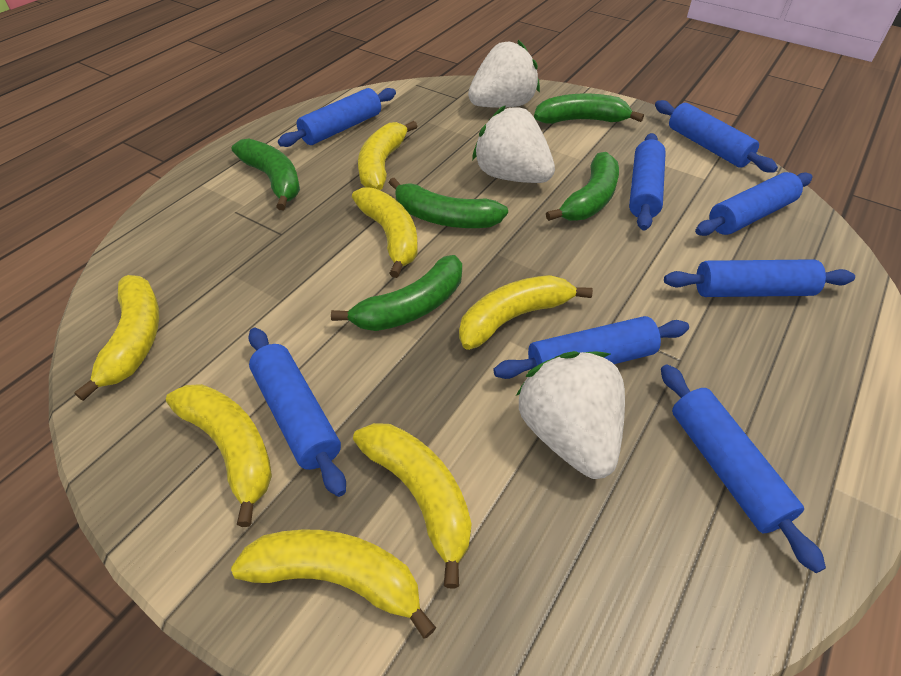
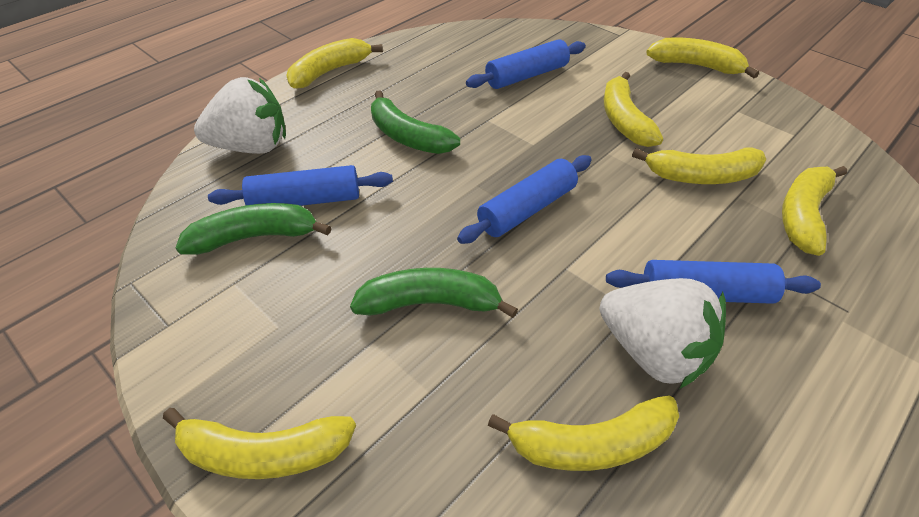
blue rolling pin: [248,328,346,497] [278,88,396,147] [493,316,689,379] [629,133,666,230] [655,100,778,173] [661,364,826,573] [664,259,855,297] [695,172,812,236] = 8 -> [208,165,393,206] [457,155,592,244] [466,39,586,89] [606,260,821,304] = 4
green banana: [232,138,300,210] [331,255,462,331] [389,178,508,228] [534,94,644,124] [546,152,619,221] = 5 -> [176,203,331,255] [350,268,518,318] [371,90,460,154] = 3
white strawberry: [468,40,540,108] [472,105,555,183] [516,351,625,479] = 3 -> [194,77,286,154] [600,278,726,388] = 2

